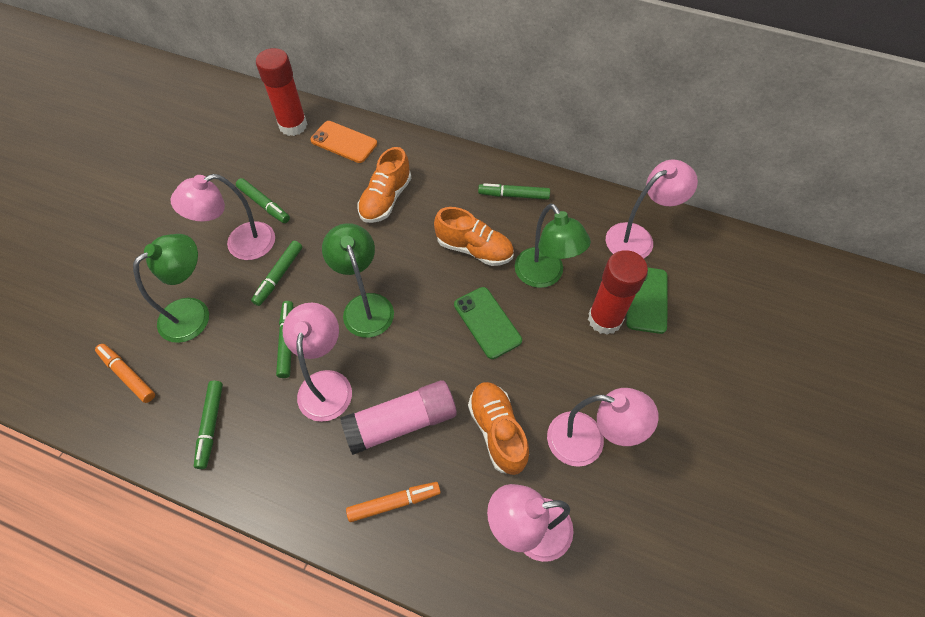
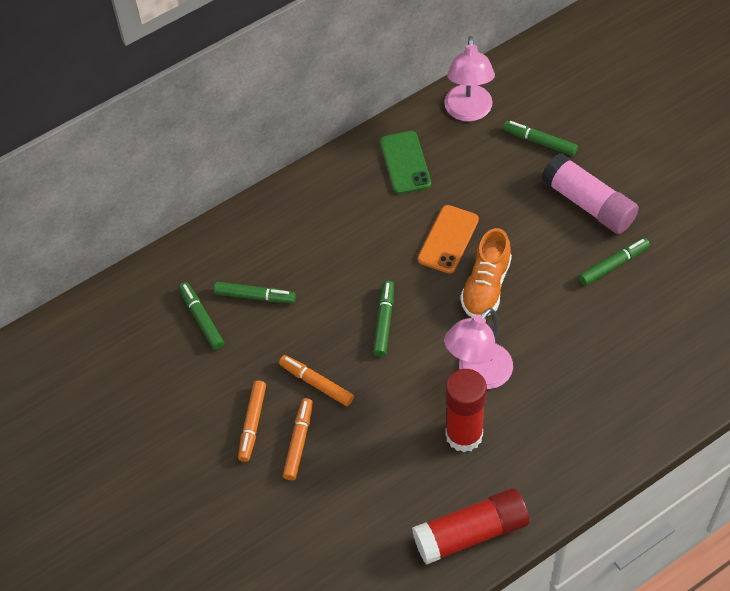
green lamp: [133,234,209,343] [322,223,394,338] [515,203,591,288] = 3 -> none = 0
green phone: [454,287,522,359] [626,268,667,334] = 2 -> [380,131,431,194] = 1
orange marker: [95,344,155,403] [346,482,441,522] = 2 -> [238,380,266,462] [279,355,354,406] [283,398,313,480] = 3
orange shoe: [357,147,411,223] [434,207,514,266] [468,382,529,475] = 3 -> [460,228,512,318] = 1
pink lamp: [171,174,275,260] [282,302,352,422] [487,484,574,562] [547,388,659,467] [606,160,698,259] = 5 -> [444,36,495,122] [444,308,513,389] = 2

